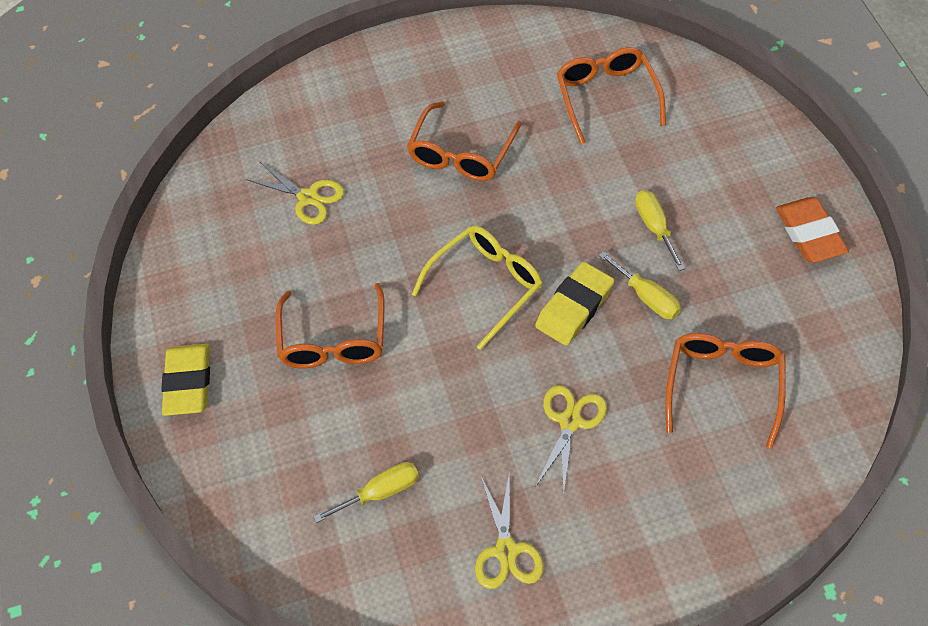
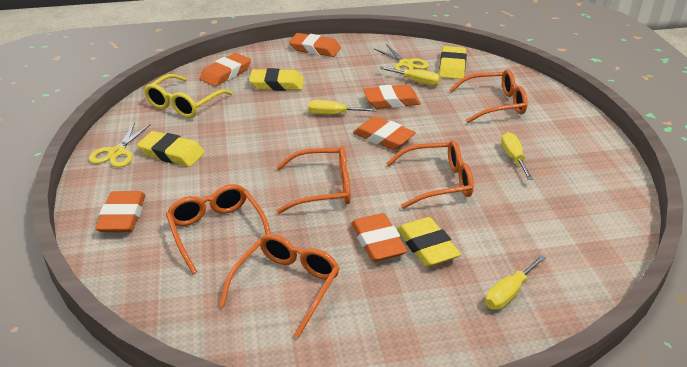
orange eraser: [776,197,849,263] = 1 -> [95,191,145,232] [200,53,251,86] [289,33,341,57] [351,213,407,262] [353,116,416,150] [363,85,421,109] = 6
orange glasses: [276,283,385,369] [407,101,522,181] [556,47,666,145] [665,333,786,449] = 4 -> [166,184,271,274] [219,234,340,338] [276,146,350,214] [386,140,474,209] [449,69,528,123] = 5
yellow eraser: [161,344,210,416] [535,262,614,346] = 2 -> [137,131,205,167] [249,68,304,91] [397,217,461,267] [439,46,467,79] = 4
yellow scissors: [246,161,344,225] [475,476,544,589] [536,385,607,493] = 3 -> [89,122,151,167] [375,44,429,71] = 2
yellow screwdriver: [313,462,419,523] [599,251,681,319] [635,190,685,271] = 3 -> [308,100,376,115] [380,67,440,86] [485,255,546,310] [501,132,533,180] = 4

